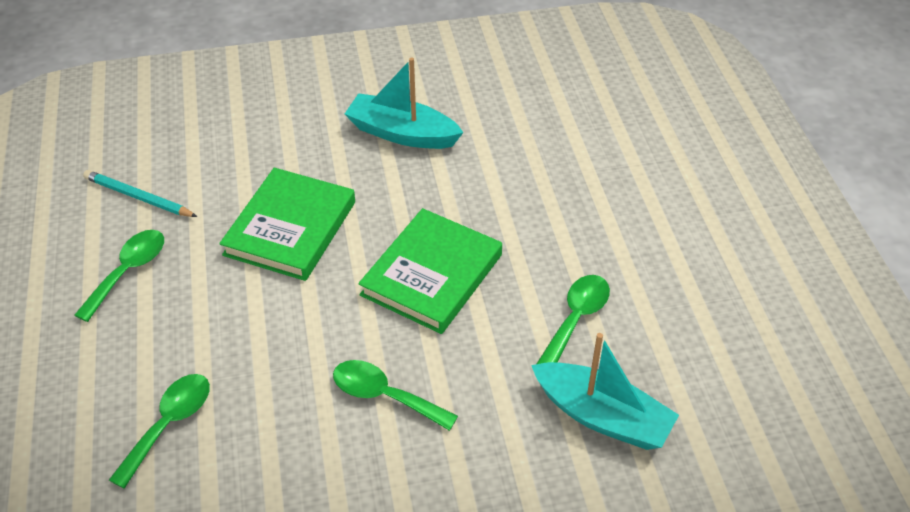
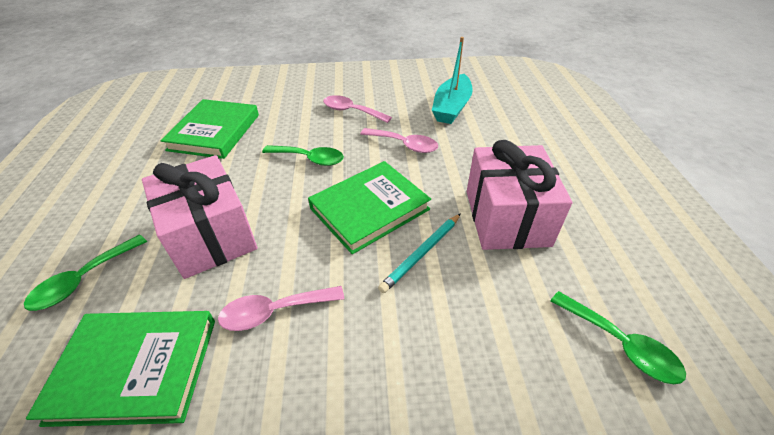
green book: [219,168,355,281] [358,208,502,334] = 2 -> [26,311,215,427] [161,99,259,159] [308,161,431,254] = 3
green spoon: [74,230,164,322] [109,374,210,489] [333,360,458,431] [537,275,610,364] = 4 -> [24,235,147,311] [262,145,344,166] [550,291,686,384] = 3
pink gift: none = 0 -> [142,155,258,279] [467,140,572,250] = 2
pink spoon: none = 0 -> [218,286,344,331] [323,95,392,123] [360,128,438,153] = 3
turquoise boat: [345,57,464,149] [531,333,679,450] = 2 -> [432,37,473,124] = 1

